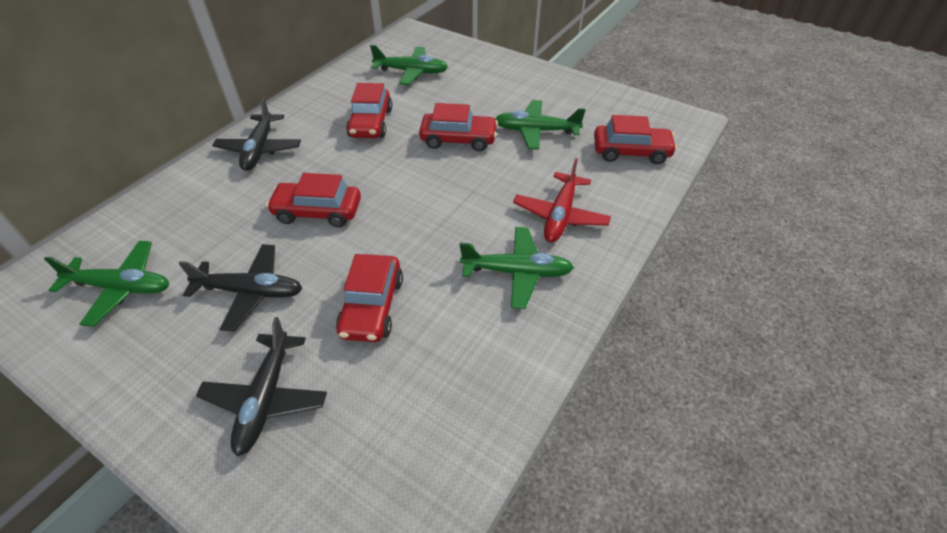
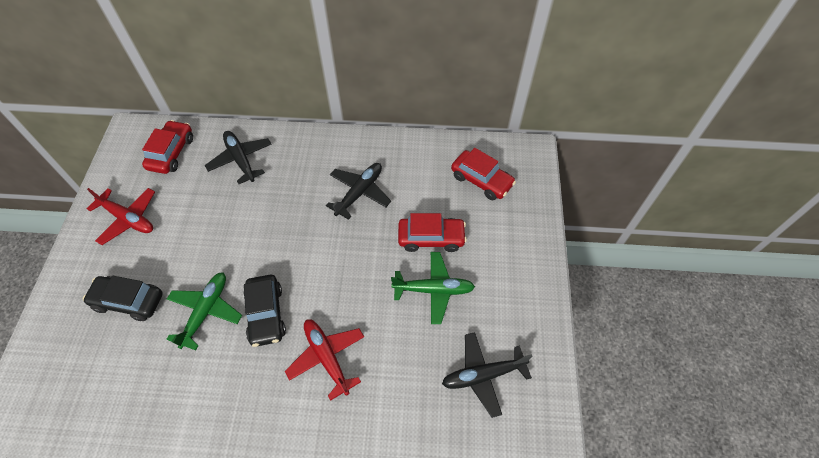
black car: none = 0 -> [82,275,163,321] [243,275,286,347] = 2
green plane: [44,241,169,327] [370,45,448,85] [459,227,574,309] [495,100,585,150] = 4 -> [166,272,242,350] [391,252,475,324] = 2
red car: [266,173,361,227] [336,254,403,342] [346,83,392,138] [419,103,498,151] [594,115,677,164] = 5 -> [142,120,193,174] [398,213,467,252] [451,148,516,200] = 3
red plane: [513,158,611,243] = 1 -> [86,188,155,245] [285,319,364,401] = 2

